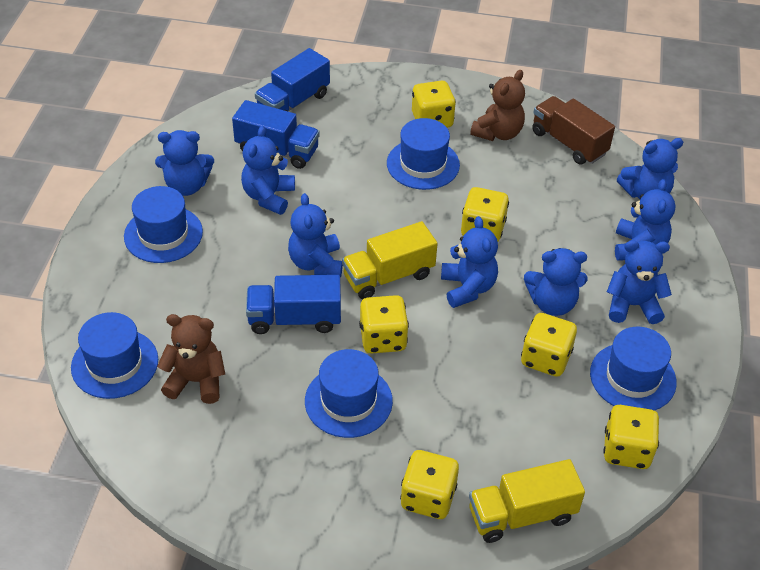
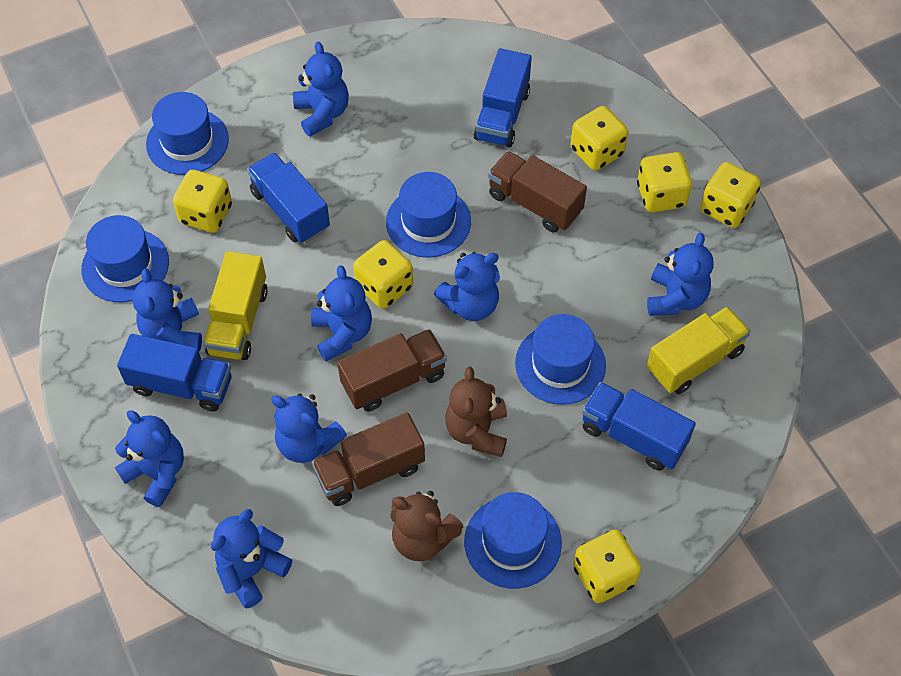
blue truck: [232,100,320,169] [246,275,341,334] [255,48,330,111] = 3 -> [117,334,232,412] [247,153,330,243] [473,48,532,147] [582,382,696,471] = 4
brown truck: [532,96,615,165] = 1 -> [312,412,425,506] [337,329,447,412] [488,151,587,232] = 3

